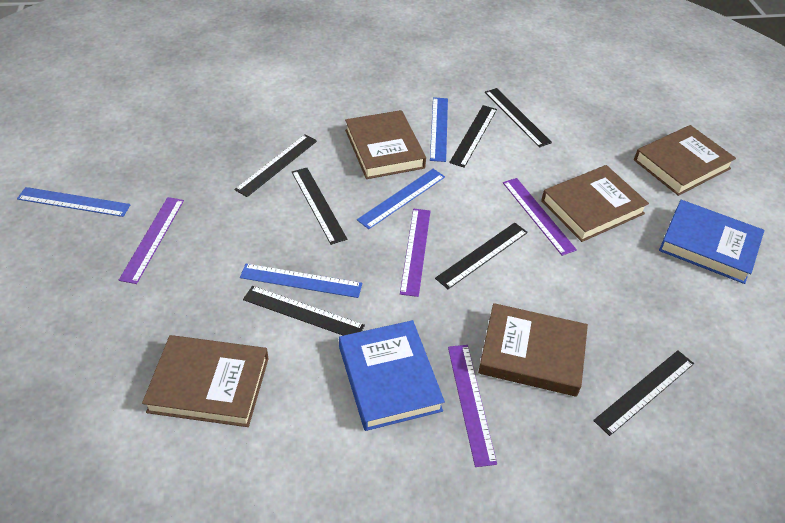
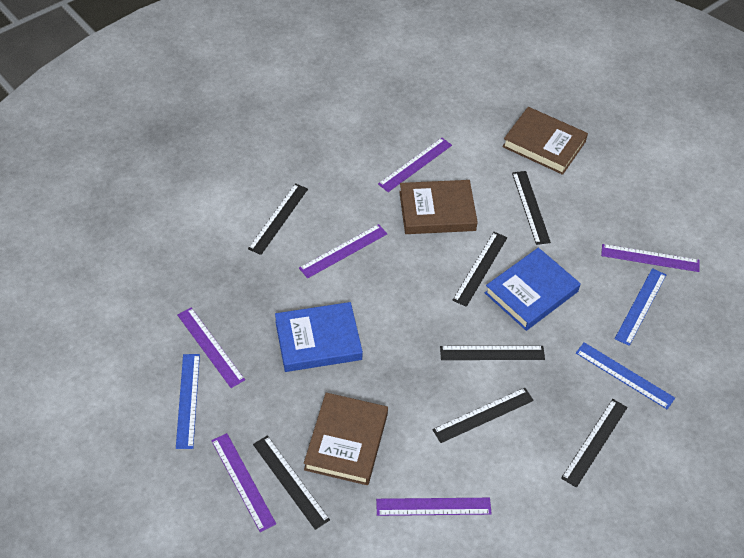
blue ruler: [17,187,131,217] [240,264,362,298] [357,169,445,229] [430,97,448,162] = 4 -> [176,354,200,449] [576,342,675,409] [615,268,666,346] = 3
brown book: [142,335,269,427] [345,110,426,179] [478,303,588,397] [541,165,649,242] [634,125,736,196] = 5 -> [304,392,388,485] [399,180,478,234] [502,107,588,175] = 3
purple ruler: [119,197,184,284] [400,209,430,297] [448,345,497,467] [503,178,577,256] = 4 -> [178,308,245,388] [211,433,276,532] [299,224,387,278] [376,498,492,516] [378,138,452,192] [601,244,700,272] = 6

